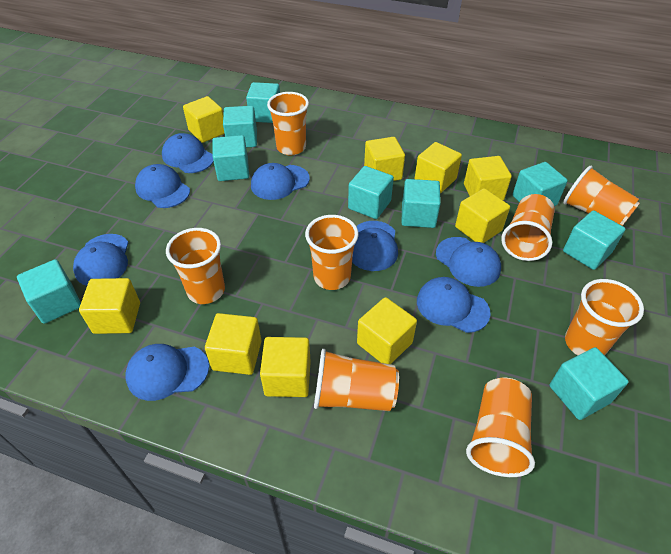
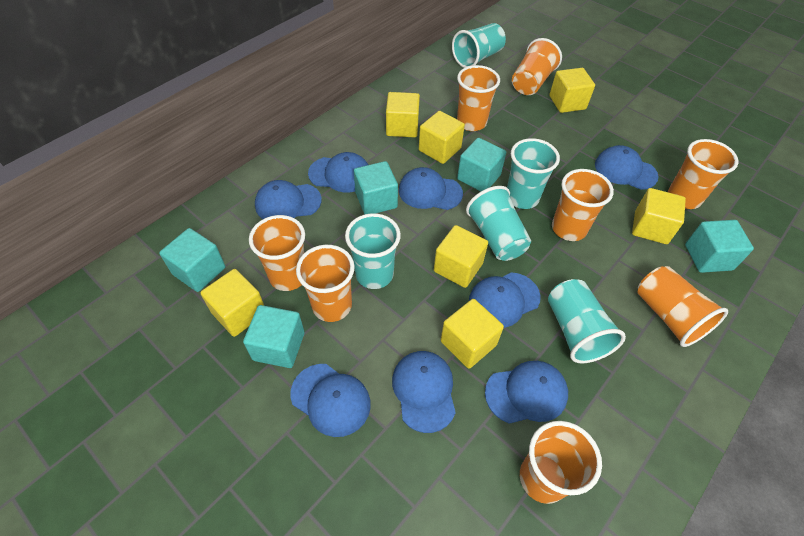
turquoise cube: [17,259,81,324] [212,135,249,181] [223,106,257,147] [246,82,280,123] [348,166,394,219] [401,179,441,228] [512,162,568,206] [550,347,629,420] [563,210,625,270] = 9 -> [159,228,225,292] [243,305,305,368] [354,161,398,214] [457,138,506,191] [685,220,754,273] = 5
turquoise cup: none = 0 -> [345,213,401,289] [452,23,506,68] [466,186,531,261] [507,138,560,209] [548,279,626,363] = 5
yellow cube: [79,278,140,334] [183,96,225,143] [205,313,262,375] [260,337,311,397] [357,297,417,364] [364,137,405,181] [414,142,462,193] [455,188,510,243] [464,156,512,200] = 9 -> [200,269,264,337] [386,92,420,137] [419,111,465,164] [434,225,488,288] [441,299,504,369] [549,68,595,113] [632,188,686,244] = 7

